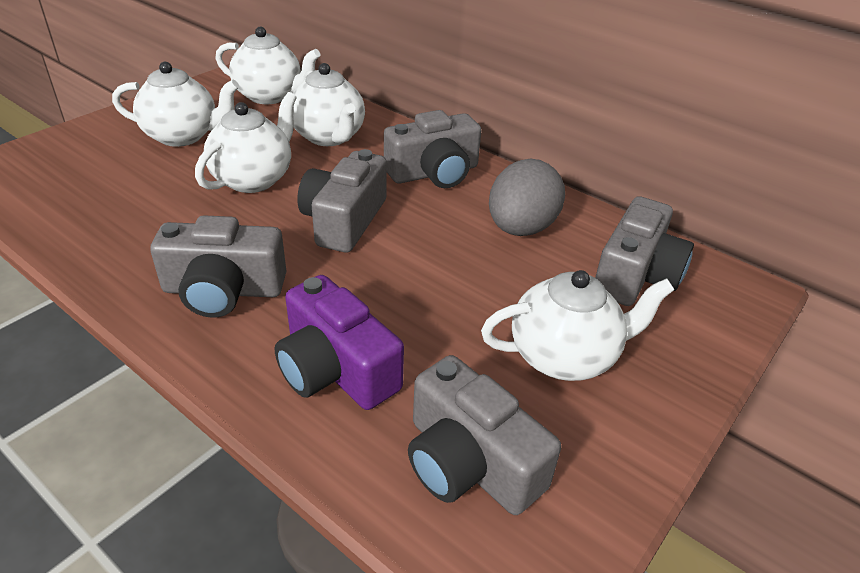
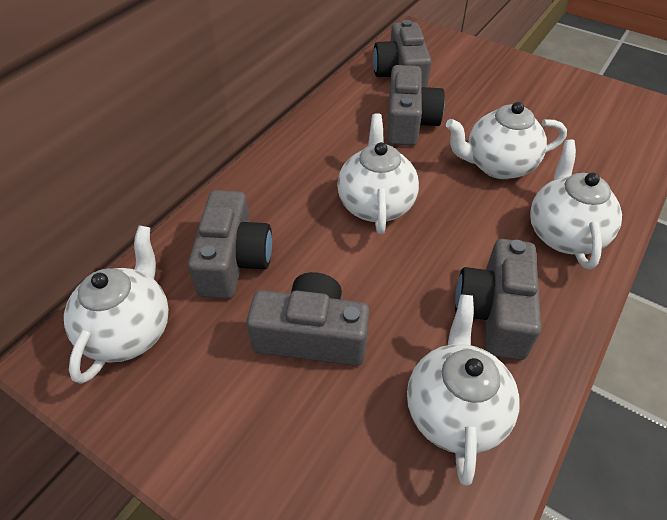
grey egg: [489,159,565,236] = 1 -> none = 0
purple camera: [275,275,404,410] = 1 -> none = 0

